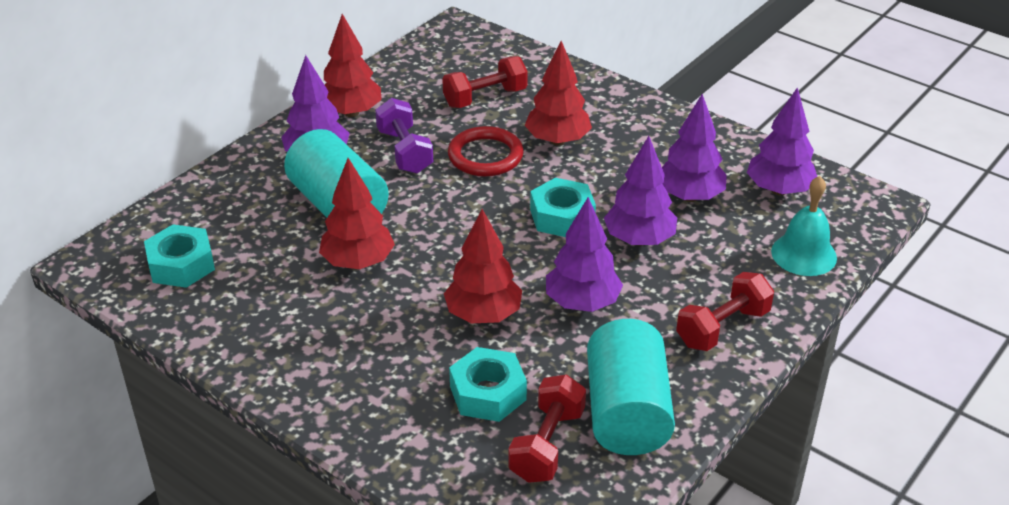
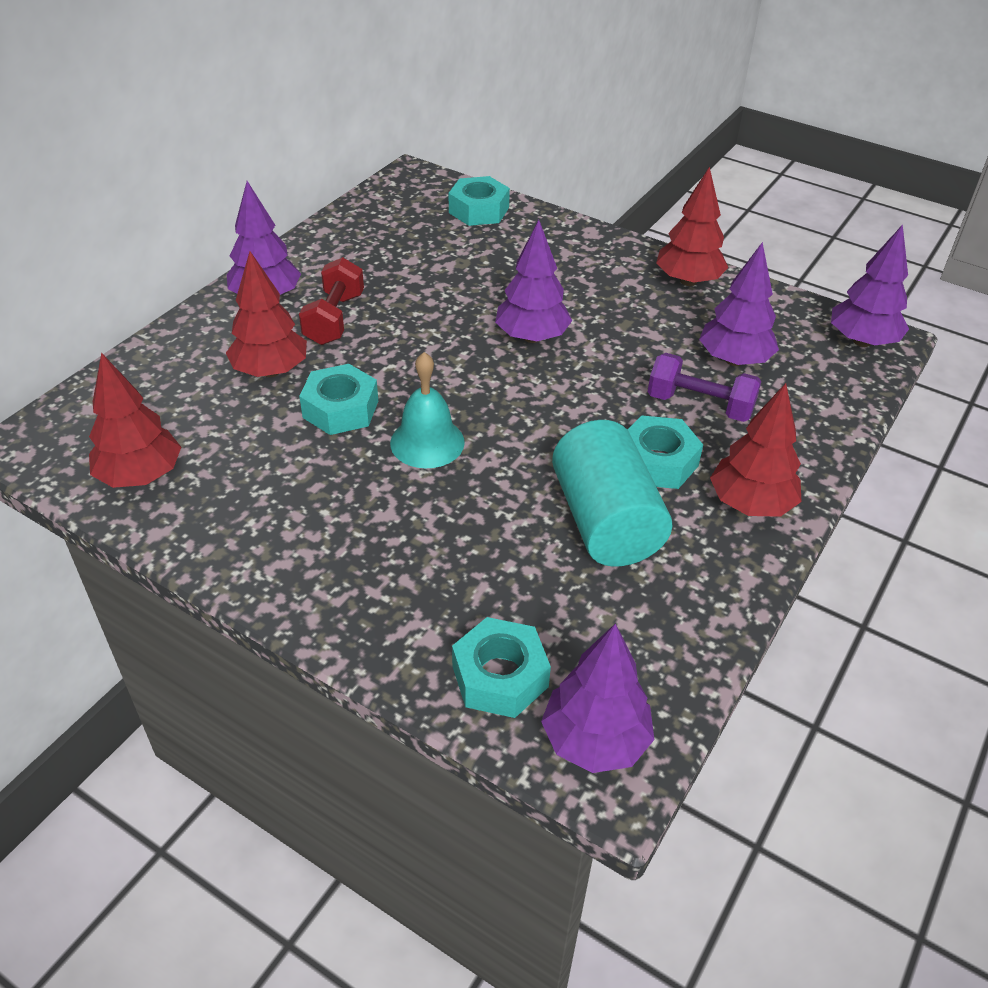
red dumbbell: [442,56,528,108] [508,374,586,483] [676,272,774,351] = 3 -> [299,257,364,345] = 1
red ring: [448,126,524,177] = 1 -> none = 0
turquoise cylinder: [284,129,389,218] [587,319,675,455] = 2 -> [552,420,672,567] = 1
turquoise nut: [144,224,215,288] [449,347,527,422] [530,178,596,237] = 3 -> [299,364,378,435] [449,176,510,226] [452,617,551,718] [628,415,703,489] = 4

